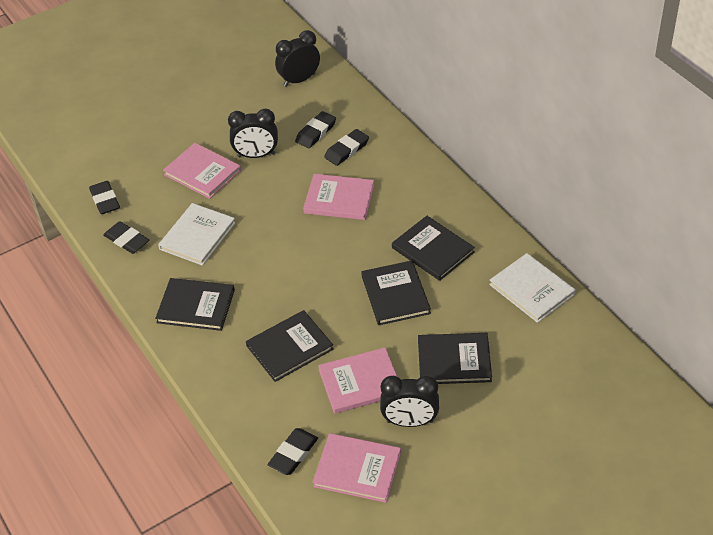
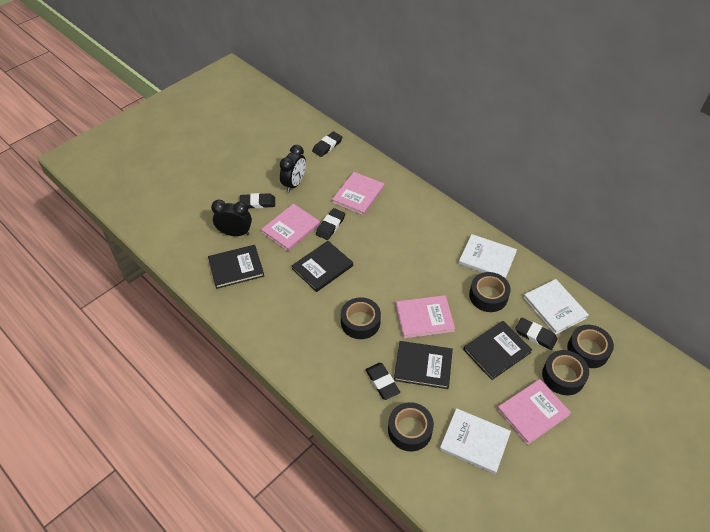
black book: [155,278,235,331] [246,310,334,382] [361,260,431,325] [392,216,475,281] [418,333,492,384] = 5 -> [208,245,264,289] [291,241,353,292] [394,341,453,389] [463,321,532,380] = 4
black clock: [228,109,278,158] [275,30,320,87] [380,375,439,427] = 3 -> [211,200,252,236] [280,145,306,192] = 2
black tape: none = 0 -> [341,297,381,339] [388,402,434,451] [469,272,511,312] [542,350,589,395] [567,325,614,368] = 5
white book: [158,203,235,266] [489,253,576,323] = 2 -> [440,408,511,474] [458,234,517,279] [523,279,589,335] = 3

